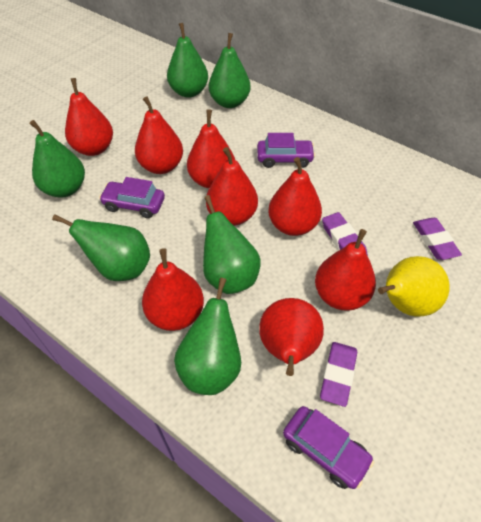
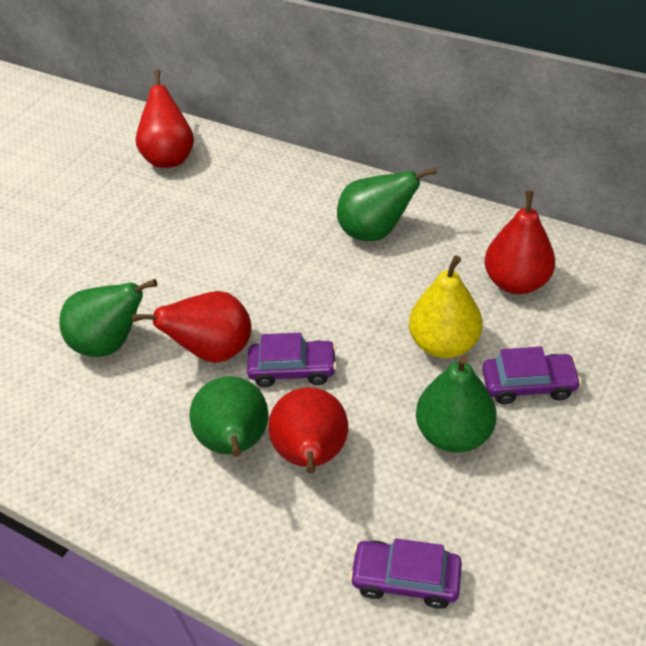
green pear: [30,120,85,198] [52,214,150,281] [167,23,208,98] [174,278,241,395] [203,195,260,294] [209,33,251,108] = 6 -> [59,279,157,357] [189,376,268,457] [337,167,437,241] [416,355,497,452] = 4
purple eraser: [320,342,357,407] [322,212,368,256] [413,218,462,260] = 3 -> none = 0
red pear: [65,78,113,156] [135,96,183,174] [142,248,204,331] [187,109,235,188] [206,147,258,226] [259,298,324,376] [268,157,322,236] [315,229,376,311] = 8 -> [132,291,252,363] [136,69,194,168] [269,387,348,474] [485,190,555,294] = 4

